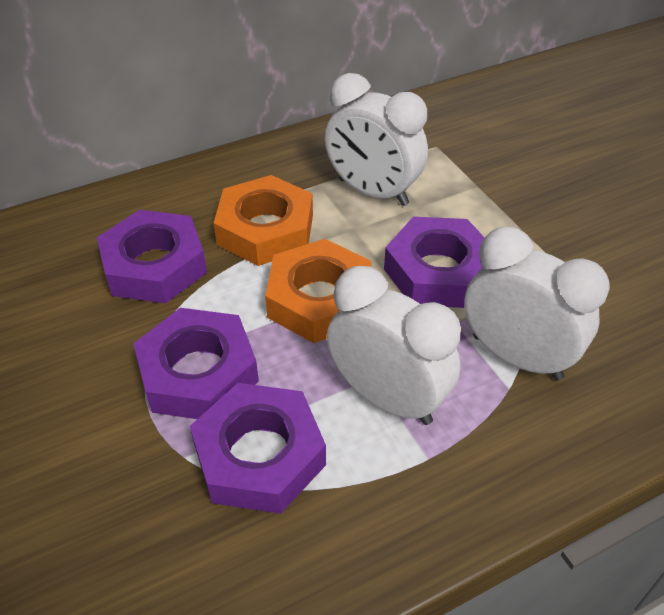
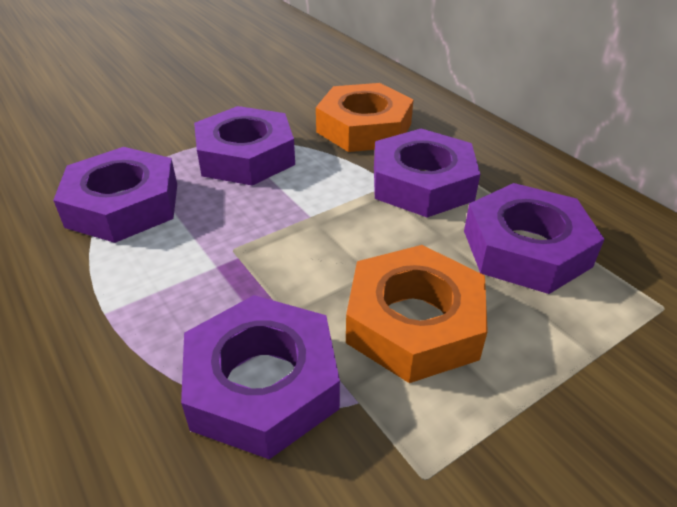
purple nut: [97,210,207,303] [133,308,259,419] [190,383,326,514] [384,217,485,308] = 4 -> [53,147,177,243] [181,295,340,459] [194,106,295,186] [374,128,480,218] [464,183,604,294] = 5
white clock: [325,73,428,206] [327,266,461,425] [464,227,610,380] = 3 -> none = 0

